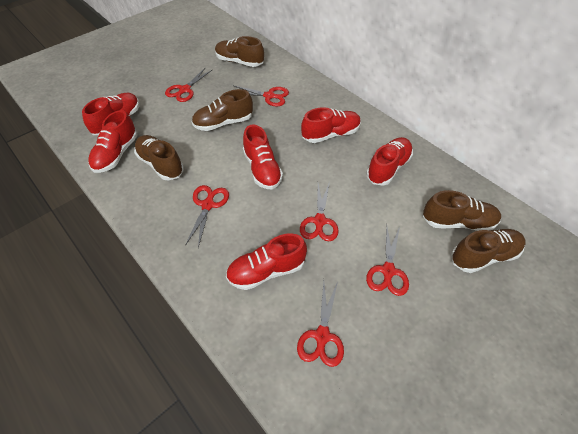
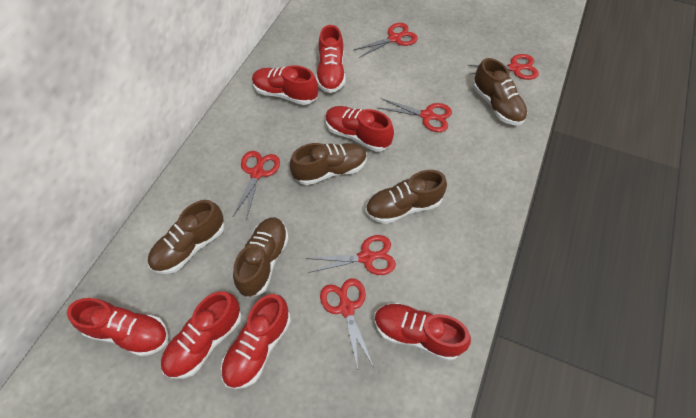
red shoe: [82,93,139,135] [88,110,138,173] [226,233,307,290] [243,124,283,189] [301,107,361,143] [366,137,413,186] = 6 -> [67,298,169,357] [161,291,242,379] [221,294,291,389] [252,65,318,105] [316,25,345,93] [325,106,394,152] [374,303,471,361] = 7

